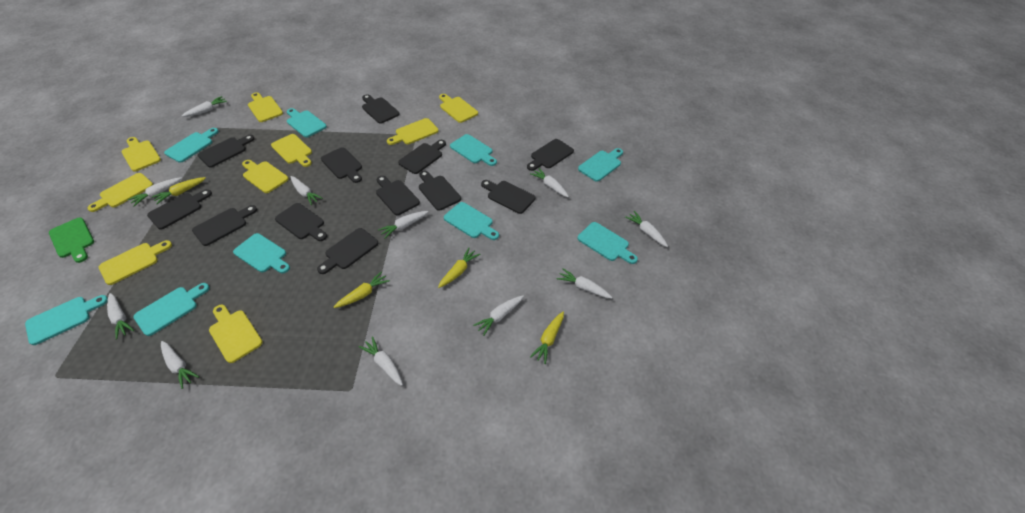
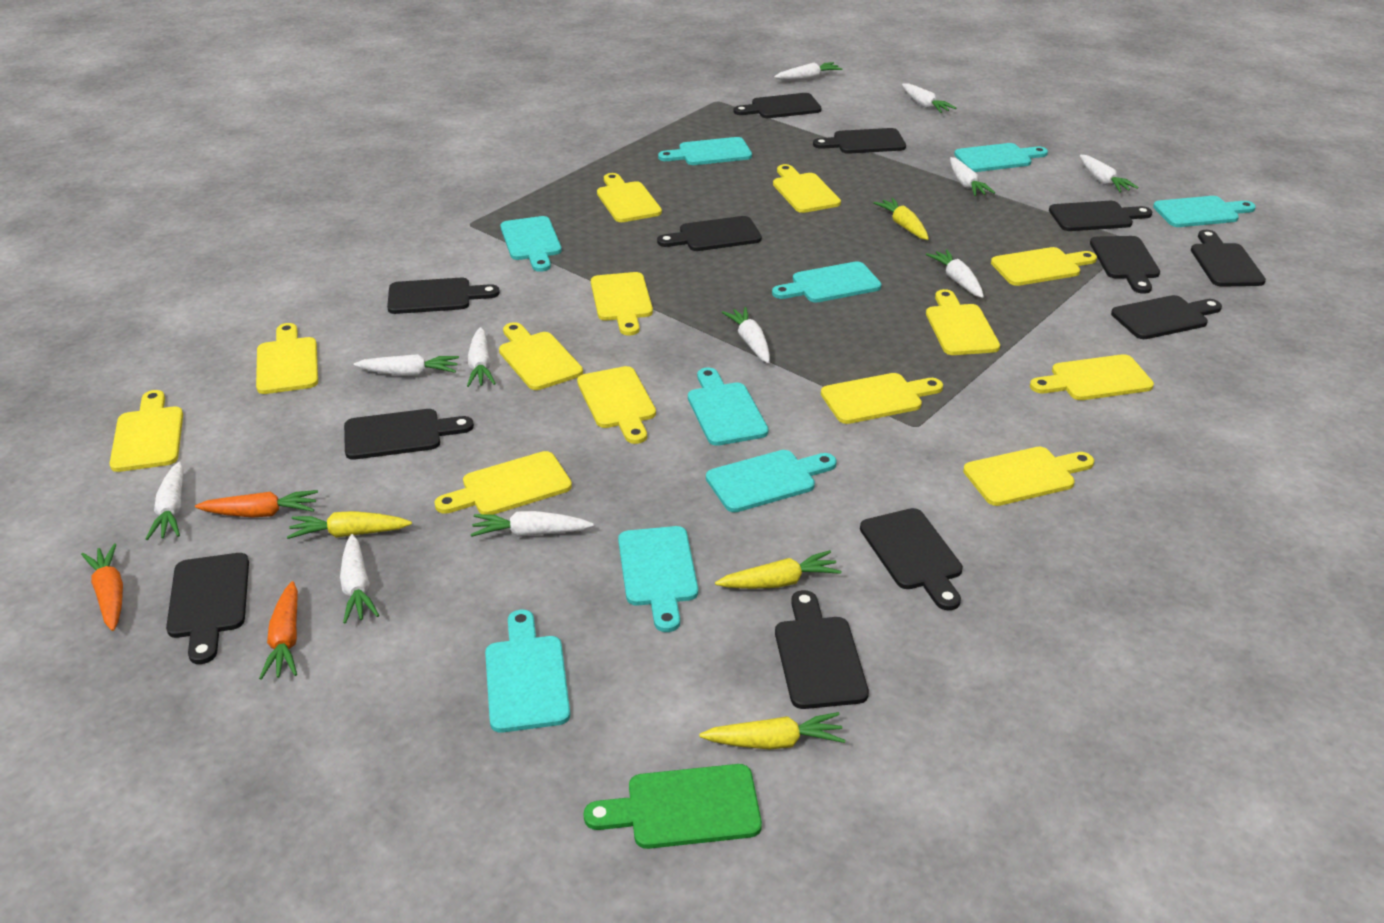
orange carrot: none = 0 -> [81,543,123,631] [195,490,318,518] [259,581,298,680] = 3
yellow cutting board: [87,173,153,212] [99,240,172,285] [122,137,161,171] [209,305,263,363] [242,160,289,193] [248,92,283,122] [271,134,312,167] [387,118,439,145] [439,94,478,123] = 9 -> [109,390,183,472] [256,323,318,394] [435,451,572,515] [499,322,583,390] [577,366,656,444] [591,272,653,335] [597,173,662,222] [773,164,841,213] [821,373,943,424] [926,289,1000,355] [963,447,1094,506] [991,247,1097,286] [1030,354,1154,400] = 13

